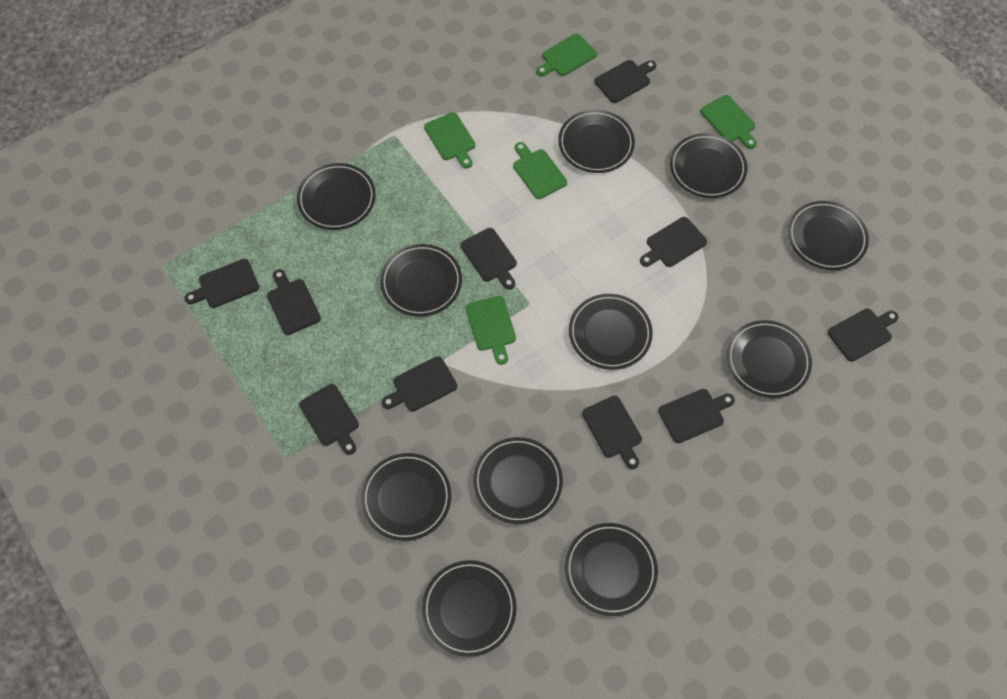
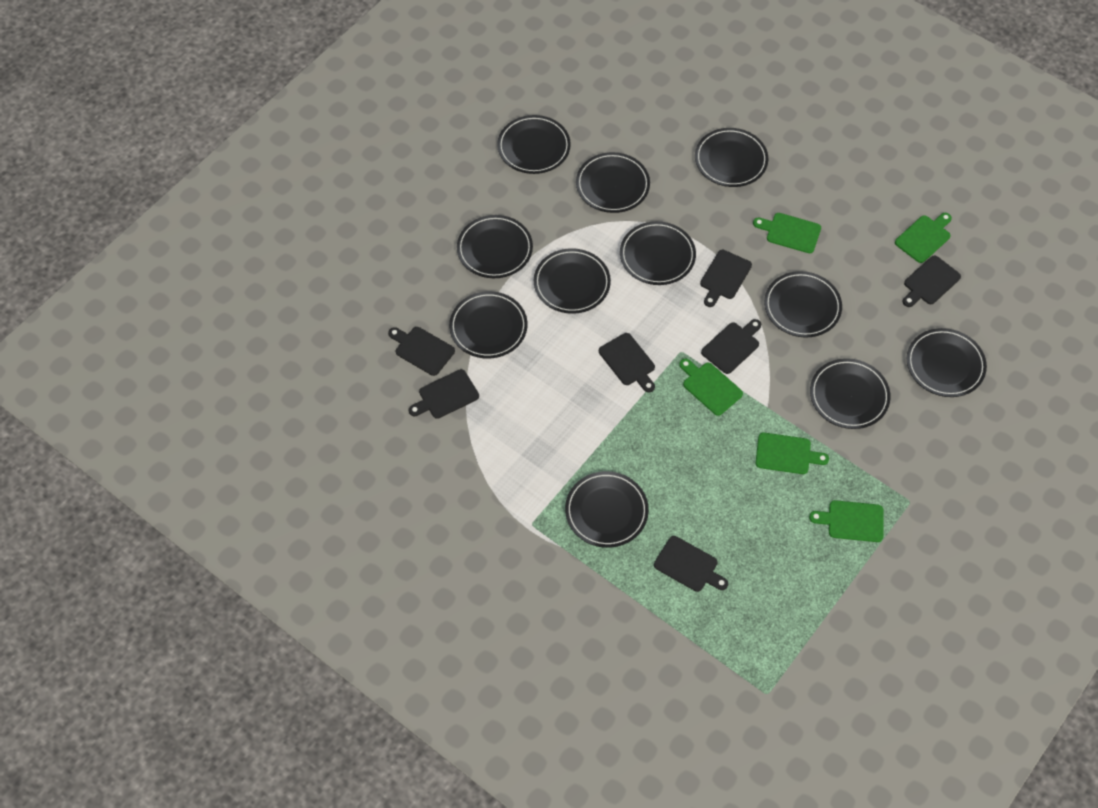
black cutting board: [185,259,259,308] [267,269,321,335] [299,384,359,455] [382,356,457,412] [461,228,517,290] [582,396,642,469] [594,60,656,103] [640,217,707,267] [658,389,735,443] [828,308,899,362] = 10 -> [388,327,455,376] [409,369,479,419] [599,333,655,393] [654,536,728,592] [700,250,752,307] [701,319,761,374] [903,255,961,307] = 7

